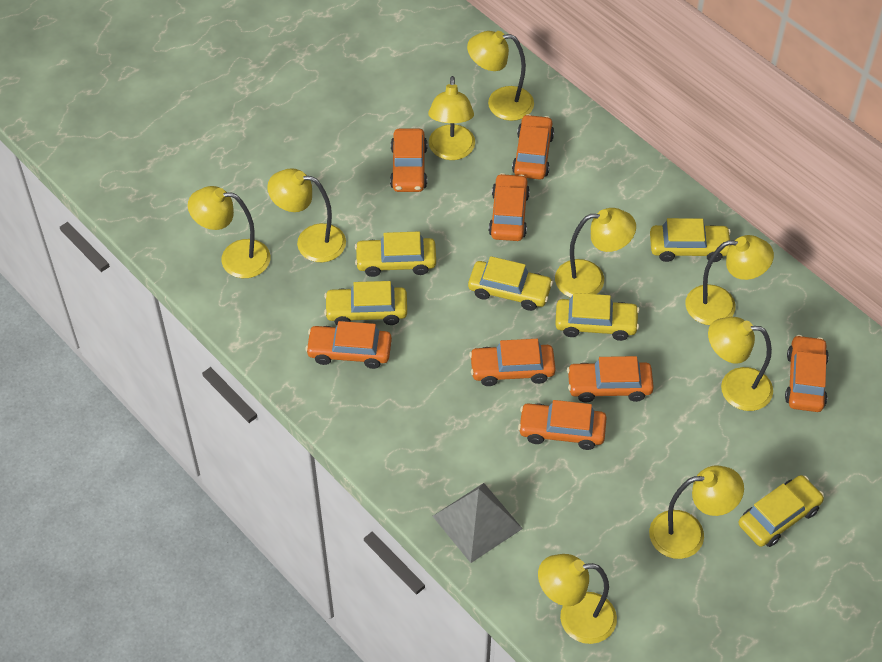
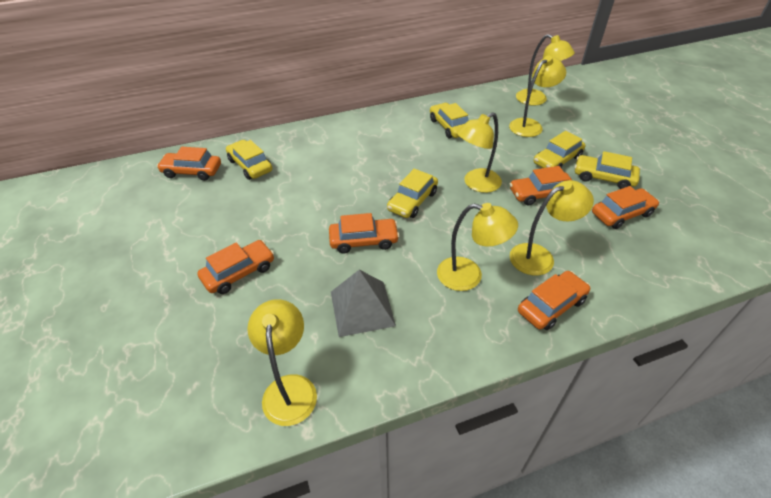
orange car: [305,321,392,369] [390,129,427,192] [469,339,556,386] [489,173,530,241] [512,114,554,180] [518,400,607,450] [567,356,654,402] [785,335,829,412] = 8 -> [157,147,221,181] [197,240,274,294] [329,213,399,253] [510,166,572,206] [518,271,590,330] [592,186,659,229] = 6
yellow car: [324,281,407,325] [355,231,436,277] [468,256,553,311] [555,293,639,341] [650,218,731,262] [739,475,824,547] = 6 -> [226,140,272,180] [387,169,438,218] [430,103,468,138] [534,131,585,169] [574,151,640,189] = 5
yellow lamp: [188,186,271,278] [267,168,346,262] [428,76,475,160] [467,31,534,121] [538,554,617,644] [555,208,636,298] [649,466,744,559] [685,235,774,325] [708,317,773,411] = 9 -> [247,299,317,426] [437,203,518,291] [457,112,502,193] [509,56,566,137] [510,180,594,276] [516,34,575,106] = 6

